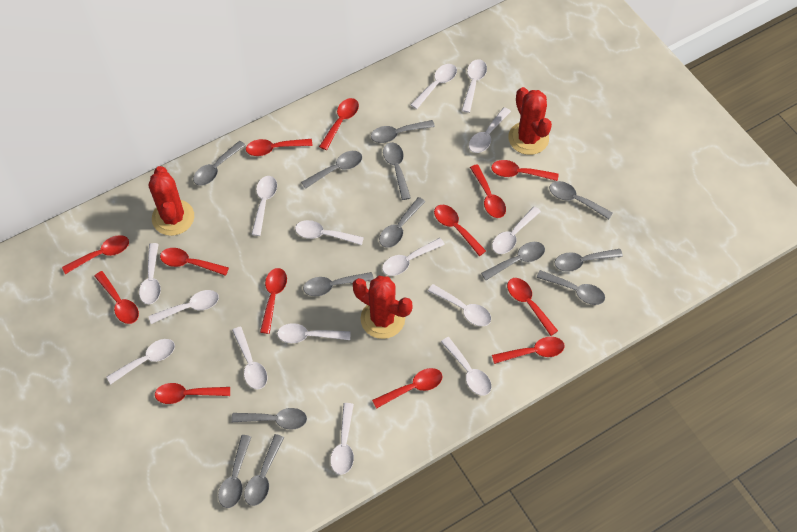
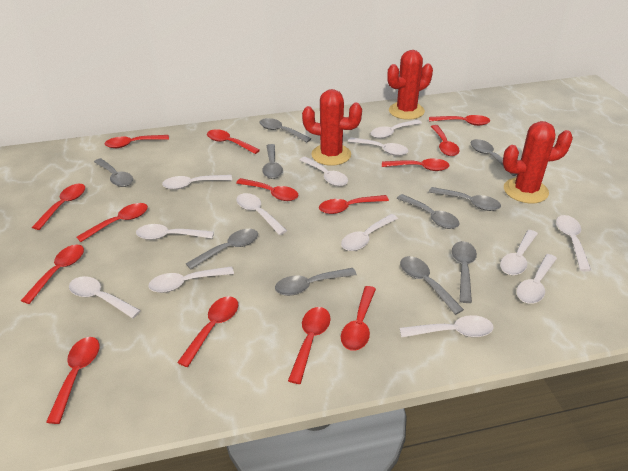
grey spoon: [193,141,246,186] [218,435,251,508] [231,408,307,430] [244,434,284,506] [301,151,362,189] [303,272,374,296] [371,120,435,143] [379,197,426,248] [383,142,411,200] [481,242,545,280] [536,270,605,305] [549,181,613,219] [555,249,623,272] = 13 -> [94,158,133,187] [186,229,258,270] [259,118,311,142] [262,144,283,179] [275,268,357,296] [397,194,459,229] [400,256,464,315] [429,187,501,211] [452,241,477,303] [471,139,517,176] = 10
red spoon: [62,235,129,274] [94,271,139,324] [155,383,230,404] [160,248,229,276] [246,139,313,156] [260,268,287,334] [319,98,359,150] [372,368,443,409] [434,205,486,256] [470,164,506,218] [491,160,559,181] [492,337,565,364] [507,278,558,336] = 13 -> [21,244,84,304] [32,184,85,230] [46,337,99,424] [77,203,148,242] [105,135,169,148] [177,296,238,367] [207,129,260,154] [236,178,299,201] [288,307,331,384] [319,195,389,214] [341,286,376,351] [382,158,450,171] [429,115,490,126] [431,125,460,156] = 14
white spoon: [106,339,175,384] [139,243,161,304] [148,290,219,324] [232,327,267,390] [251,176,277,236] [277,323,350,343] [295,220,364,245] [330,403,354,475] [382,238,445,276] [411,64,457,109] [428,284,491,326] [441,337,491,396] [462,59,487,113] [469,107,511,153] [492,206,541,254] = 15 -> [69,276,141,318] [136,224,214,240] [148,266,234,293] [162,175,232,190] [236,193,287,235] [299,157,348,186] [341,214,398,251] [348,137,408,156] [371,119,422,139] [400,315,493,338] [500,230,538,275] [516,254,557,304] [556,215,591,271] = 13

